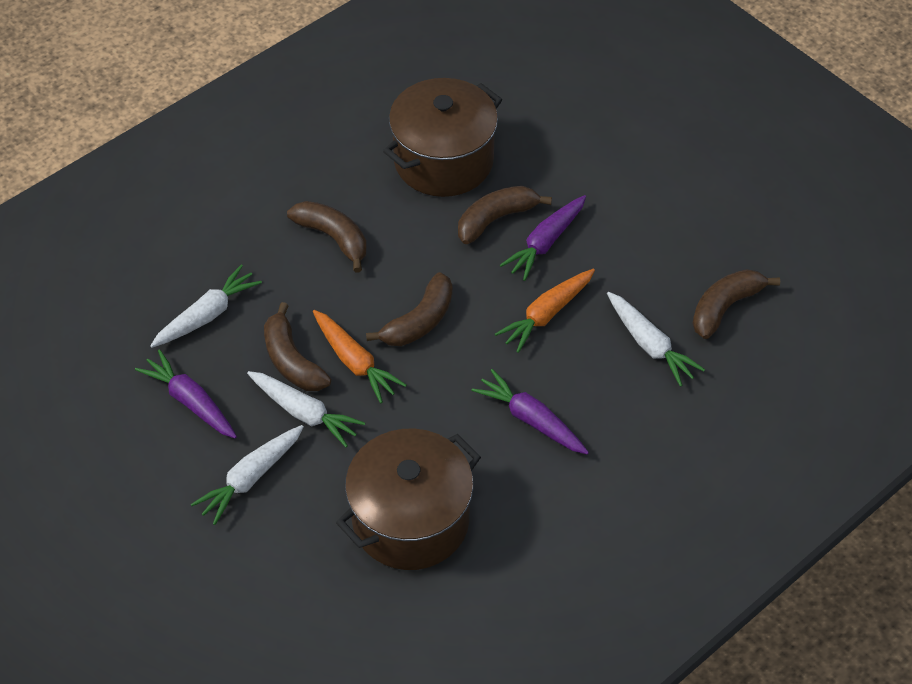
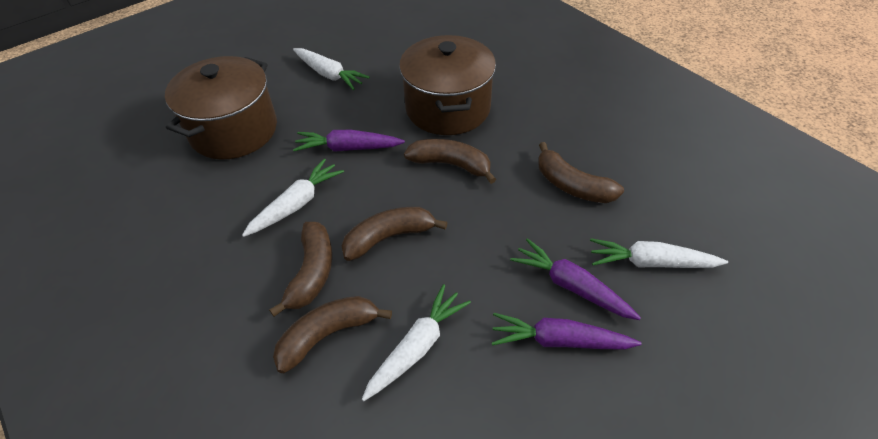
orange carrot: [313,310,406,403] [495,269,595,353] = 2 -> none = 0

